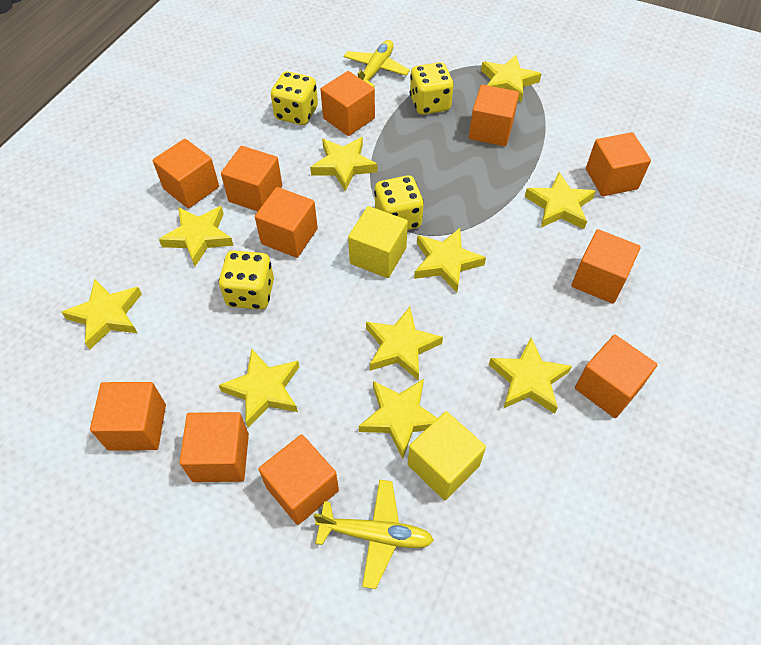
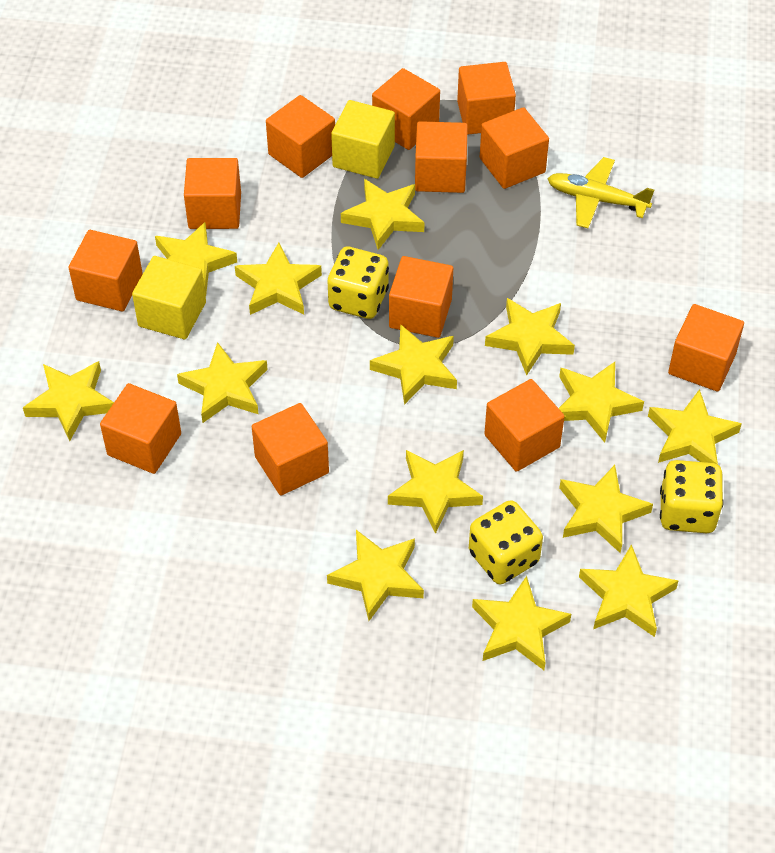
orange cube: [90,382,166,451] [153,139,219,209] [179,412,249,482] [221,146,282,211] [255,187,318,258] [258,434,339,525] [320,71,375,136] [469,84,519,146] [571,229,641,304] [575,335,657,418] [586,132,651,196] = 11 -> [69,230,143,311] [100,383,181,474] [184,158,241,229] [252,403,329,495] [266,95,335,178] [372,68,440,150] [389,256,453,338] [415,121,468,193] [457,62,516,135] [480,107,549,189] [484,379,565,472] [668,304,744,392] = 12
yellow dice: [219,251,274,310] [271,71,318,125] [374,175,424,230] [410,62,454,115] = 4 -> [328,247,389,319] [469,500,543,584] [660,460,724,533] = 3
yellow plane: [313,479,434,589] [344,40,410,87] = 2 -> [547,157,654,228] = 1
yellow star: [61,279,142,350] [159,206,234,266] [219,348,299,428] [310,137,377,191] [359,379,438,459] [366,307,443,380] [414,228,486,293] [481,55,541,103] [489,338,572,414] [525,172,596,229] = 10 -> [23,361,114,441] [155,222,237,296] [177,342,268,423] [235,243,322,315] [327,530,424,621] [341,179,424,250] [370,324,457,405] [388,450,483,534] [472,576,571,670] [485,298,575,376] [559,362,644,443] [559,465,653,553] [579,544,679,637] [648,389,742,464] = 14

